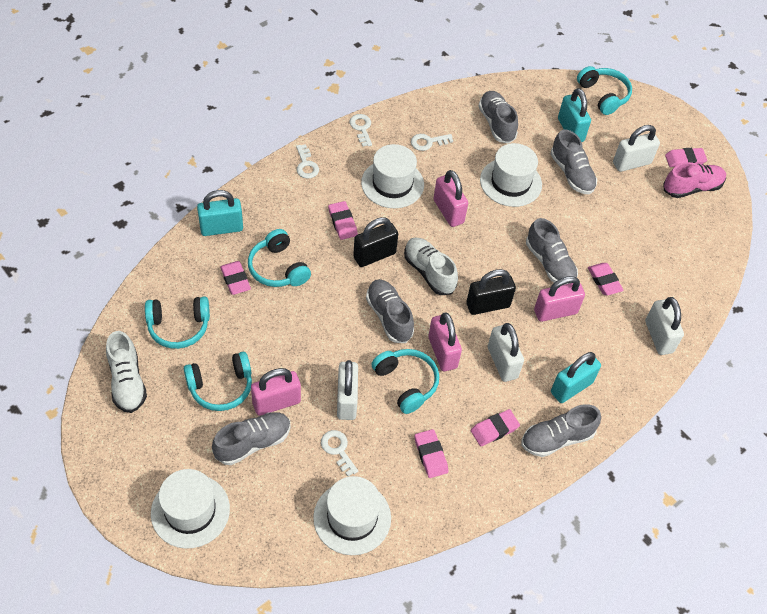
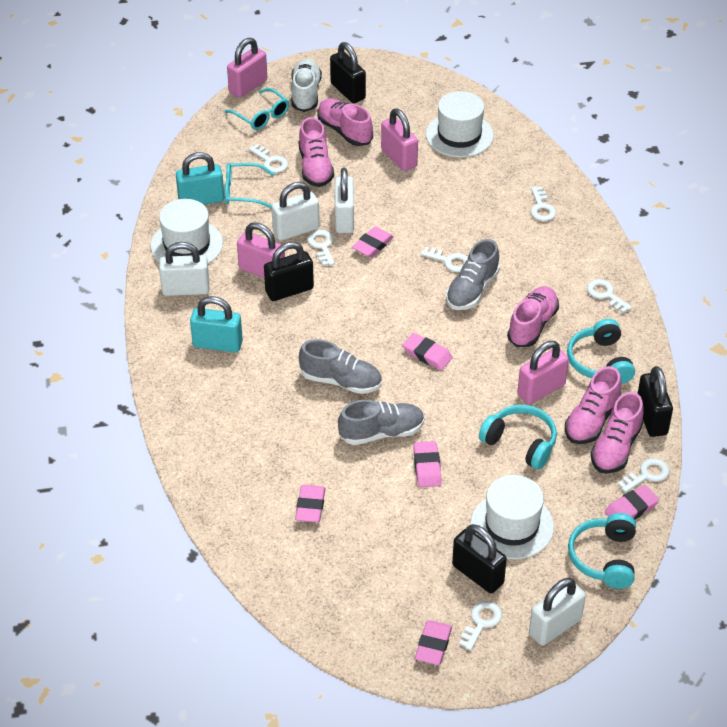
black padlock: [353,217,398,267] [466,269,516,315] = 2 -> [264,242,314,301] [330,42,366,103] [452,524,507,593] [638,366,673,437] = 4
grey shoe: [212,412,291,465] [366,279,414,343] [479,91,518,144] [522,404,601,457] [526,218,578,285] [551,129,597,194] = 6 -> [299,339,382,394] [338,400,425,445] [446,239,500,310] = 3
pink shoe: [664,162,726,198] = 1 -> [299,117,334,187] [317,98,373,146] [507,286,559,347] [565,366,622,444] [591,392,644,474] = 5
turquoise glasses: none = 0 -> [224,88,289,130] [225,163,274,208] = 2
turquoise headphones: [145,296,210,349] [184,352,252,411] [248,229,311,287] [371,349,439,414] [577,66,632,115] = 5 -> [479,405,557,469] [567,319,635,384] [568,513,636,589] = 3
turquoise padlock: [197,190,243,236] [551,352,601,403] [558,88,591,142] = 3 -> [176,152,224,205] [190,296,243,353] = 2
white hat: [151,469,230,549] [313,476,391,555] [361,144,424,208] [480,143,542,207] = 4 -> [151,199,223,264] [426,91,494,157] [470,475,554,559] = 3
white key: [296,144,319,179] [321,430,358,476] [350,114,372,147] [411,134,453,151] = 4 -> [249,144,288,173] [307,230,334,266] [421,247,468,272] [459,601,502,651] [531,186,556,221] [587,279,632,314] [618,458,669,493] = 7
white shoe: [106,331,147,413] [404,237,458,295] = 2 -> [291,59,322,112] = 1

